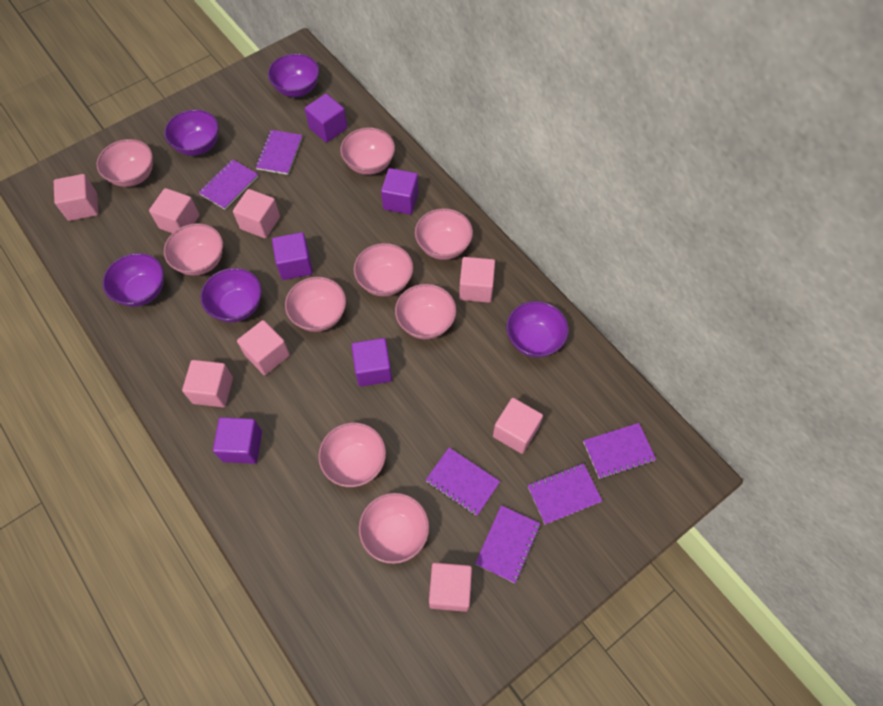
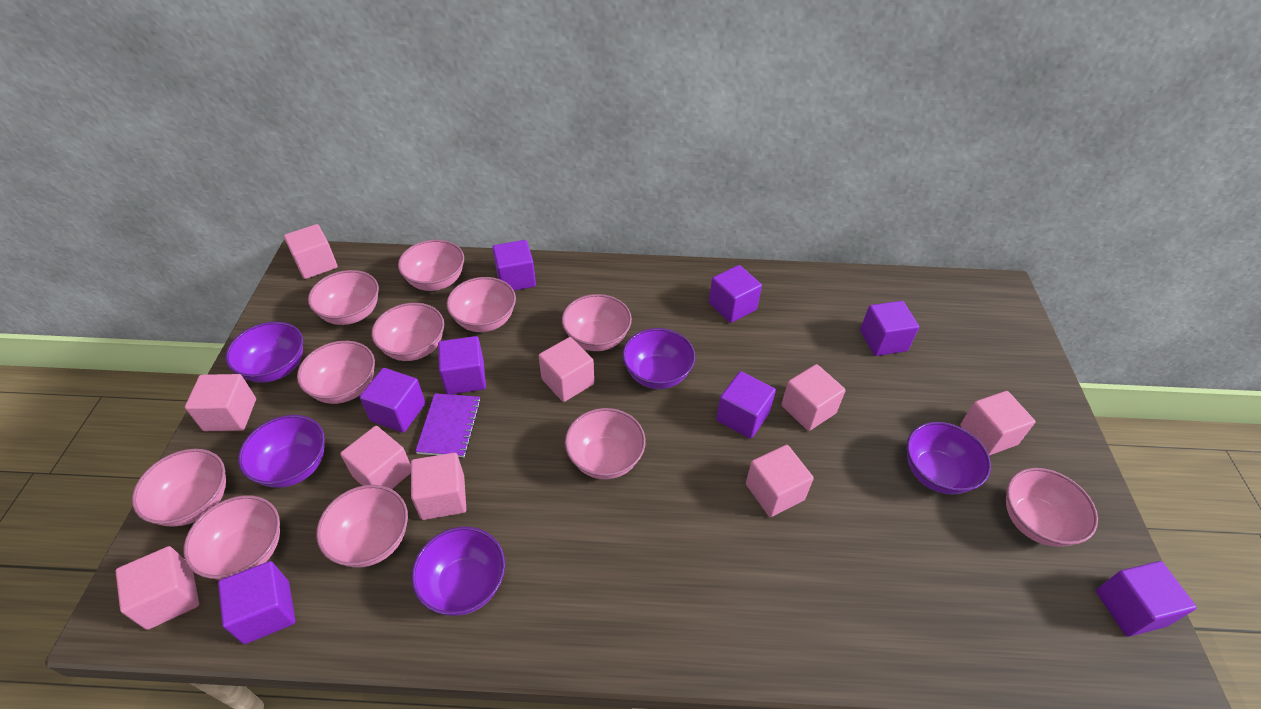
pink bowl: [97,139,153,187] [164,223,223,276] [285,277,346,332] [318,422,386,487] [340,128,395,175] [354,243,413,296] [359,493,429,564] [395,284,456,339] [415,208,473,260] = 9 -> [132,449,226,527] [184,495,280,580] [297,341,375,404] [308,270,379,325] [316,485,408,568] [372,303,444,361] [398,240,464,291] [447,277,516,332] [562,294,632,351] [565,408,646,479] [1006,468,1098,547] = 11
pink cube: [54,174,98,221] [149,188,200,233] [182,360,233,407] [233,189,280,238] [237,320,290,375] [429,563,472,612] [459,257,495,303] [493,398,543,454] = 8 -> [115,546,199,630] [185,374,256,431] [284,224,338,279] [340,426,411,489] [411,453,466,520] [539,337,594,402] [746,445,814,517] [781,364,845,431] [960,391,1036,456] = 9
purple cube: [213,417,262,464] [272,232,313,280] [305,94,347,143] [351,338,392,386] [381,168,419,215] = 5 -> [218,561,295,644] [360,368,425,433] [438,336,486,395] [492,240,536,291] [709,265,762,323] [716,371,776,439] [860,301,919,356] [1096,561,1197,636] = 8
purple notebook: [198,159,258,210] [256,130,302,175] [426,448,500,516] [475,505,540,583] [527,463,602,525] [583,423,656,479] = 6 -> [415,393,481,457] = 1

